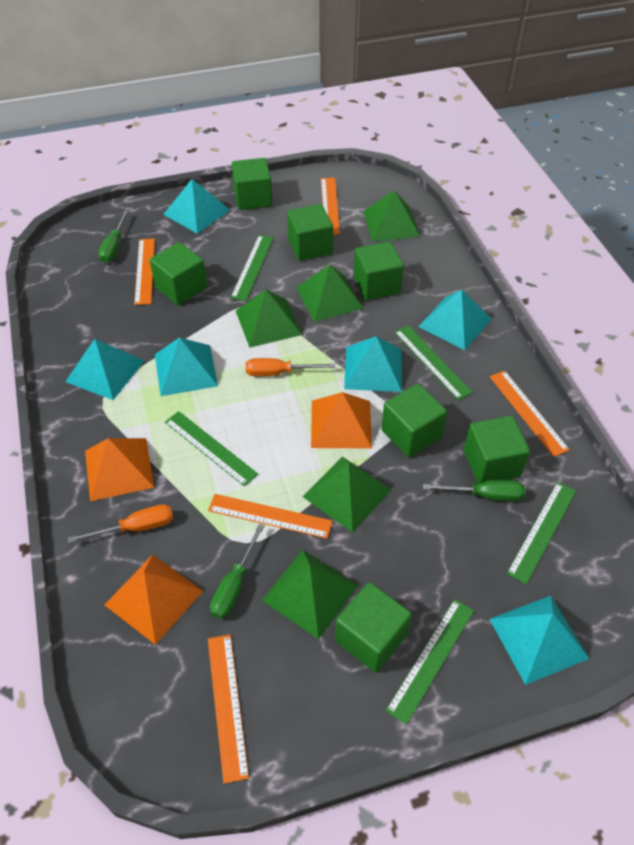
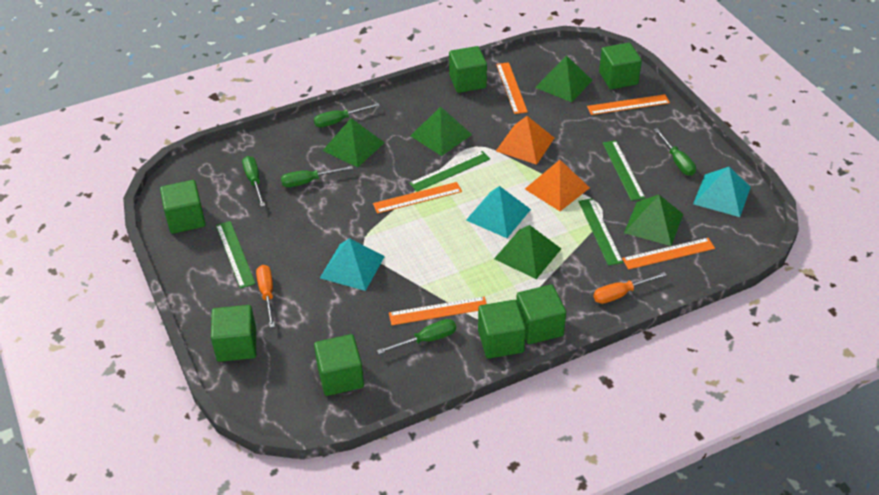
green ruler: [165,411,258,487] [231,235,274,301] [386,599,474,725] [394,325,473,400] [507,482,576,584] = 5 -> [216,221,256,289] [409,151,490,192] [578,198,623,266] [603,140,645,201] = 4
green screwdriver: [98,210,129,263] [210,523,265,619] [423,480,525,501] = 3 -> [242,156,265,207] [281,166,353,187] [314,103,380,127] [377,319,456,354] [654,128,696,176] = 5
orange pyramid: [85,438,154,501] [104,555,203,645] [311,392,372,448] = 3 -> [496,116,554,165] [525,160,590,211] = 2
turquoise pyramid: [65,339,144,400] [155,337,218,396] [163,179,230,234] [344,336,402,392] [418,290,492,350] [490,596,589,685] = 6 -> [320,238,385,291] [466,186,531,238] [693,167,751,217] = 3

